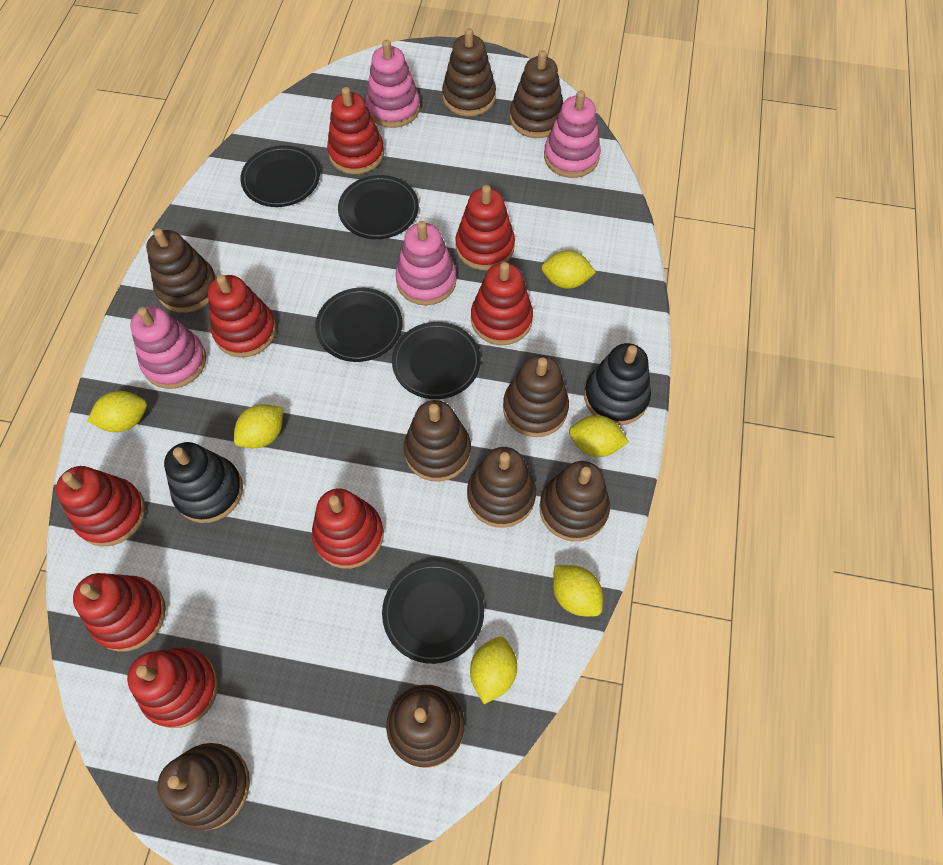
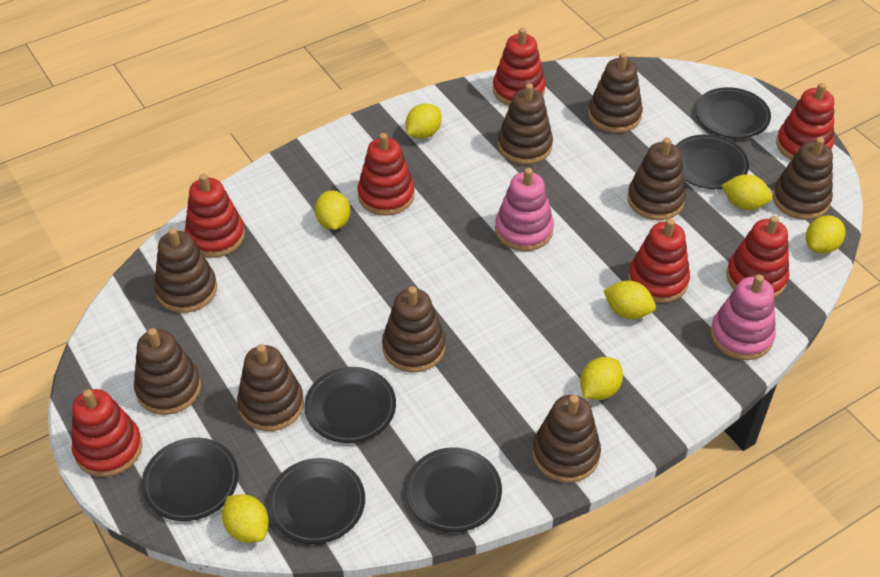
black plate: [240,145,320,207] [315,288,403,362] [338,175,419,239] [382,562,484,664] [392,322,481,399] = 5 -> [142,438,239,521] [268,458,365,544] [305,367,396,443] [406,448,502,532] [676,134,749,189] [695,87,771,138] = 6
black stacking toy: [164,442,243,523] [584,343,651,425] = 2 -> none = 0
pink stacking toy: [130,306,206,389] [366,40,420,128] [395,221,457,305] [544,90,601,178] = 4 -> [495,168,554,251] [710,274,776,360] = 2
red stacking toy: [56,466,145,547] [73,573,166,652] [127,647,218,728] [208,275,276,357] [312,489,384,569] [327,87,384,174] [455,185,515,270] [471,262,533,345] = 8 -> [72,389,142,477] [185,174,245,258] [358,133,415,216] [493,28,545,106] [628,218,690,303] [726,216,789,298] [776,83,834,160] = 7
yellow lemon: [87,391,147,432] [234,404,283,448] [470,637,517,704] [542,250,596,289] [553,565,603,617] [569,415,629,457] = 6 -> [222,494,269,543] [315,190,350,230] [406,103,442,139] [580,357,623,400] [603,281,656,319] [721,174,772,210] [806,215,845,254] = 7

